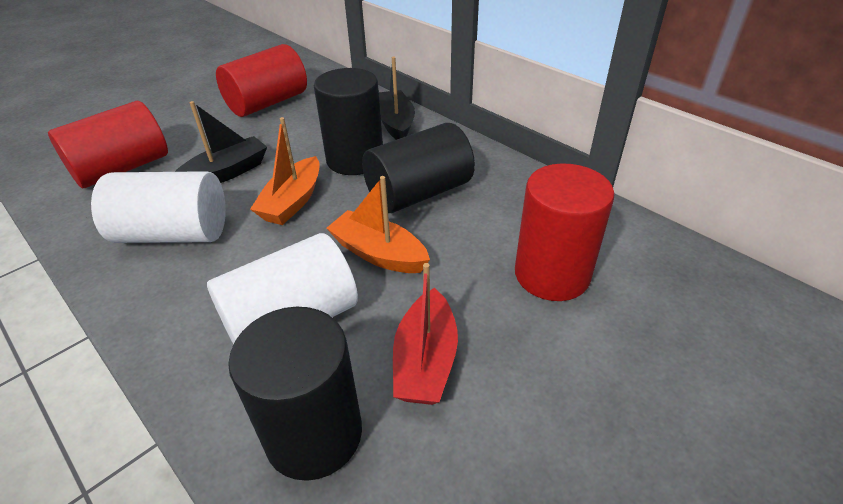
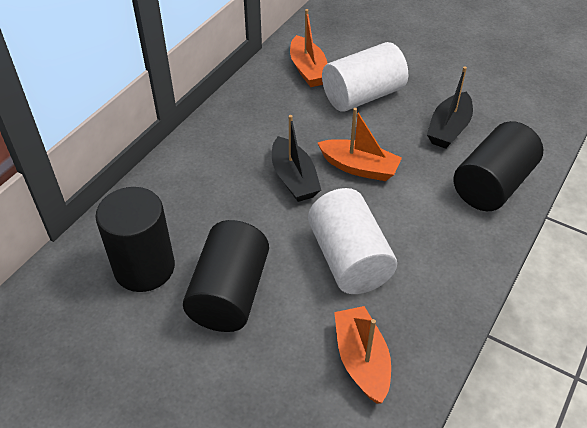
orange boat: [250,117,320,225] [326,176,430,273] = 2 -> [290,9,328,87] [318,108,402,181] [334,306,391,404] = 3
red boat: [393,263,458,405] = 1 -> none = 0
red cylinder: [48,101,168,188] [216,44,307,117] [515,164,614,301] = 3 -> none = 0

